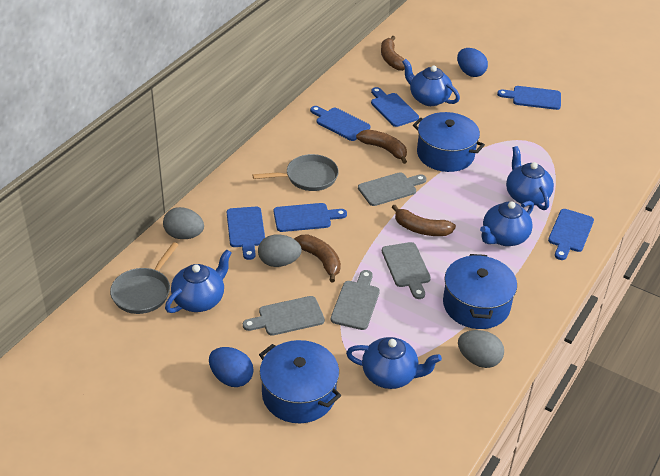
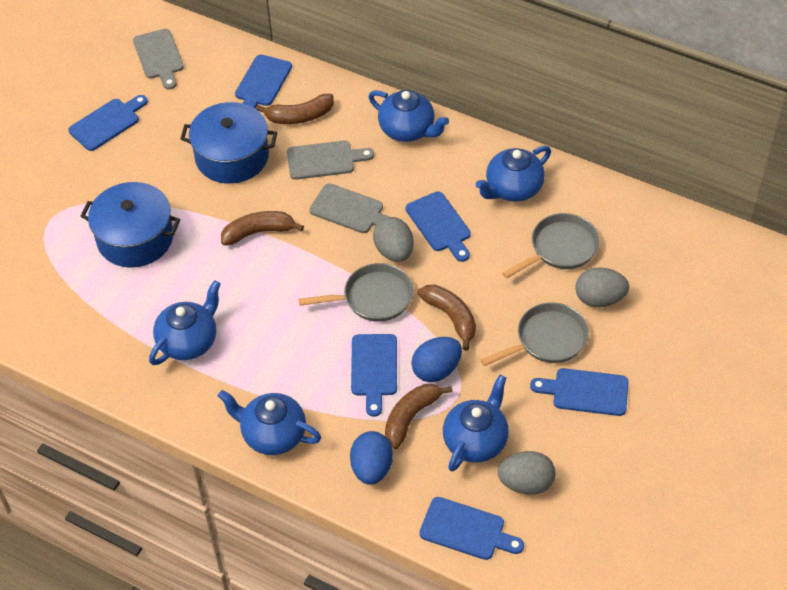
blue pot: [259,340,341,423] [413,112,485,172] [443,254,517,329] = 3 -> [80,182,180,268] [181,102,277,184] = 2
grey cutting board: [243,296,325,336] [331,270,380,330] [358,172,426,206] [382,242,431,299] = 4 -> [133,29,184,90] [287,141,374,180] [309,183,389,233] = 3
grey pan: [110,242,178,314] [253,154,339,191] = 2 -> [299,263,413,322] [481,302,589,366] [502,213,600,278] = 3

